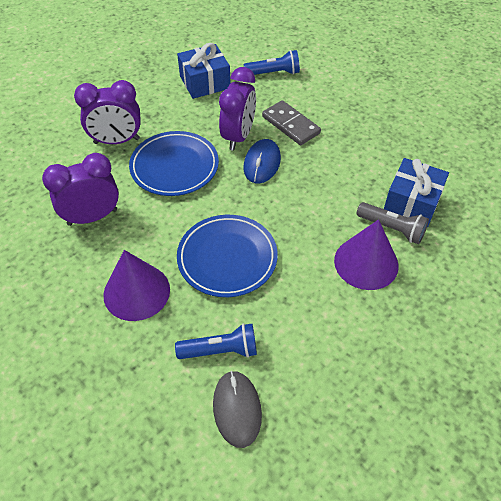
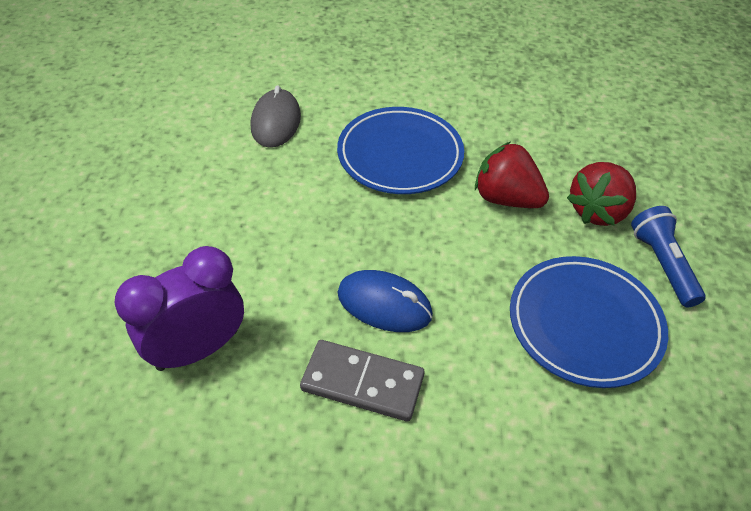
blue flashlight: [175,323,257,359] [244,50,300,75] = 2 -> [631,206,706,307] = 1
blue gift: [177,43,231,99] [384,158,449,227] = 2 -> none = 0
grey flashlight: [357,202,429,244] = 1 -> none = 0
purple clock: [42,153,119,226] [74,80,141,144] [219,67,256,151] = 3 -> [115,246,244,371] = 1
purple cone: [103,250,170,321] [334,219,399,290] = 2 -> none = 0
red strawberry: none = 0 -> [475,142,549,208] [567,162,636,226] = 2

